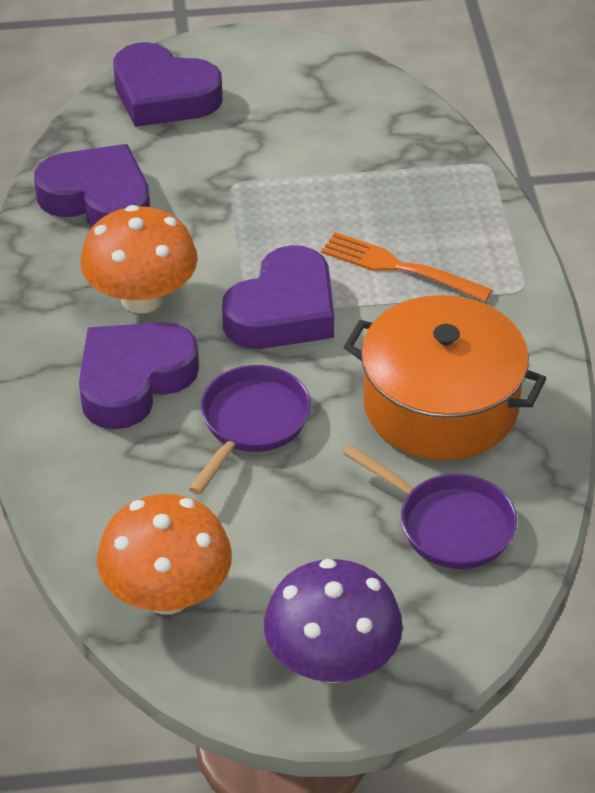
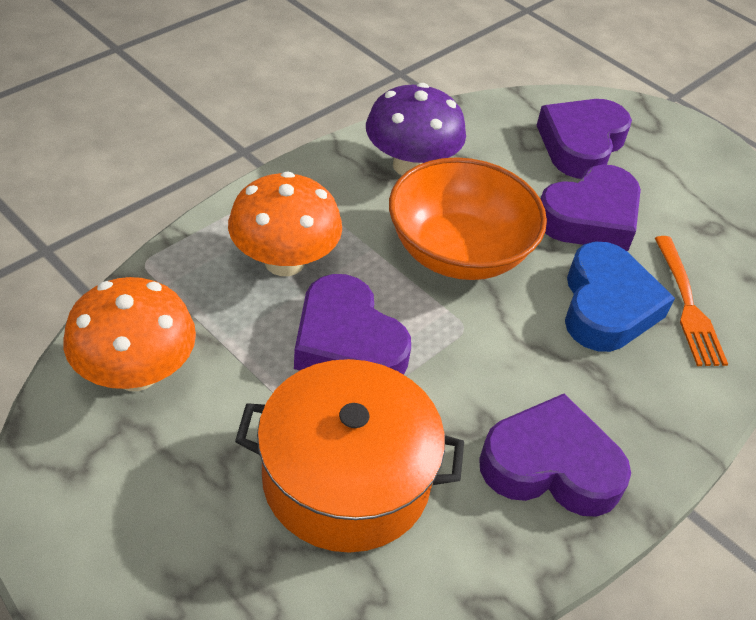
blue heart: none = 0 -> [565,242,675,352] = 1
orange bowl: none = 0 -> [389,157,547,280] = 1
purple pan: [189,365,311,495] [343,445,517,569] = 2 -> none = 0

